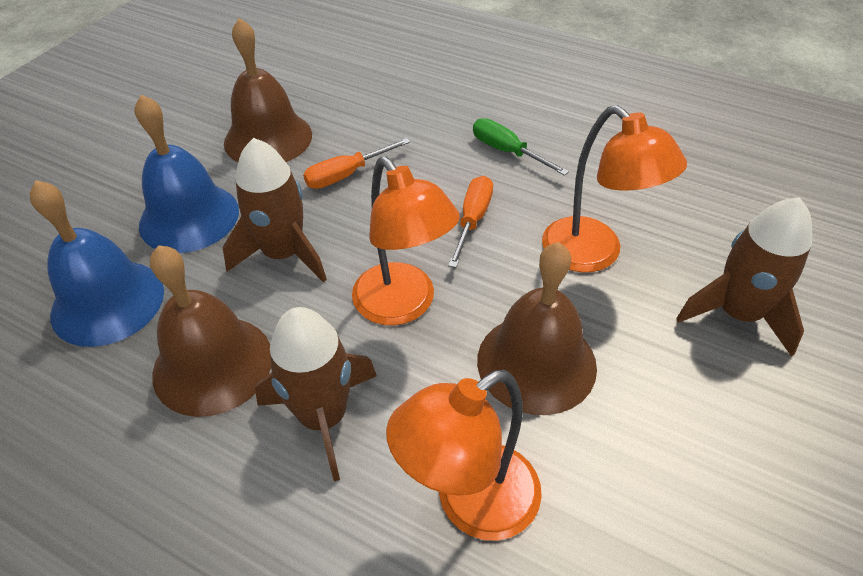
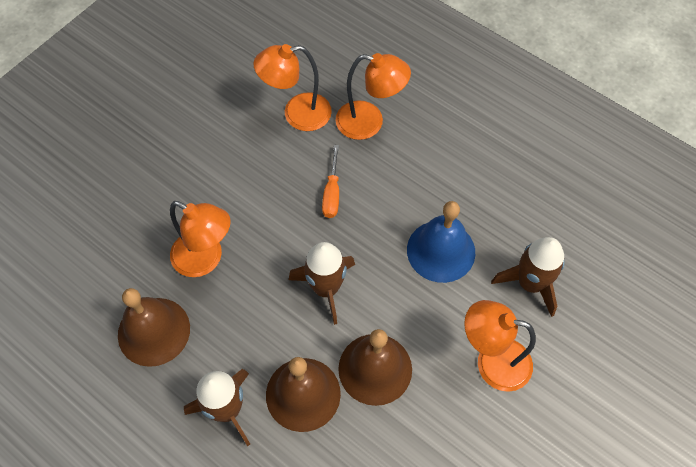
blue bell: [29,180,164,347] [135,94,239,253] = 2 -> [407,201,475,283] = 1
green screwdriver: [473,118,569,176] = 1 -> none = 0
orange lamp: [352,157,460,325] [386,370,542,541] [542,105,687,272] = 3 -> [170,201,231,277] [253,44,332,131] [336,53,411,140] [464,300,536,392] = 4
orange screwdriver: [303,138,410,189] [448,176,493,268] = 2 -> [322,145,339,218] = 1

